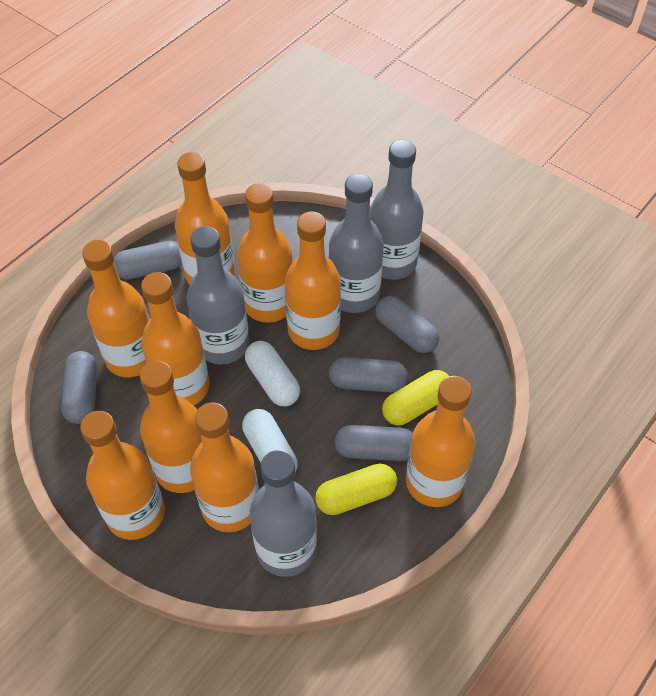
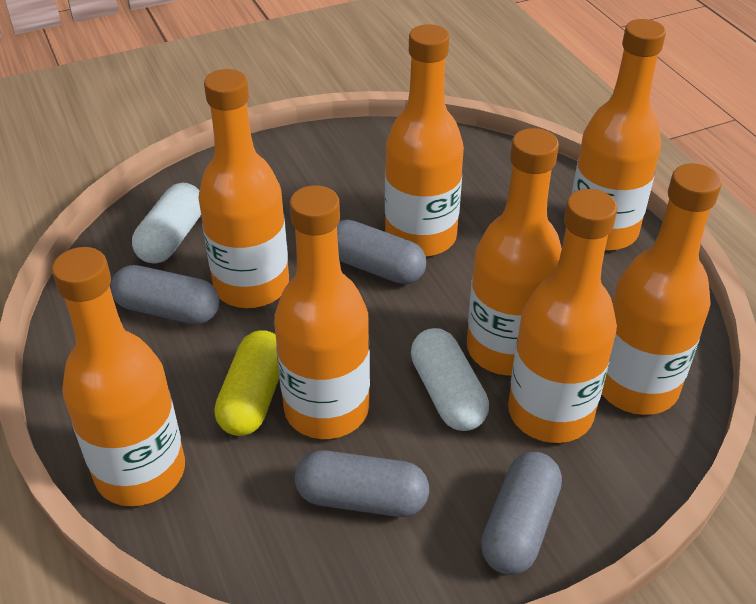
grey bottle: [187,226,249,364] [250,450,317,577] [329,174,384,313] [370,140,424,280] = 4 -> none = 0
grey capsule: [61,351,97,424] [114,241,182,279] [329,357,408,393] [335,425,413,461] [375,296,439,353] = 5 -> [111,265,219,324] [295,450,429,517] [337,219,426,284] [481,452,562,575] = 4
orange bottle: [80,411,165,540] [82,240,150,377] [140,361,202,493] [141,272,210,406] [175,152,235,285] [190,402,259,532] [237,183,293,323] [285,211,341,350] [406,376,475,507] = 9 -> [52,247,185,506] [198,69,289,308] [274,185,370,439] [385,24,464,257] [467,128,562,376] [508,189,617,443] [572,19,666,251] [602,163,722,415] = 8
yellow capsule: [315,464,397,515] [382,370,449,425] = 2 -> [214,330,279,436] = 1

